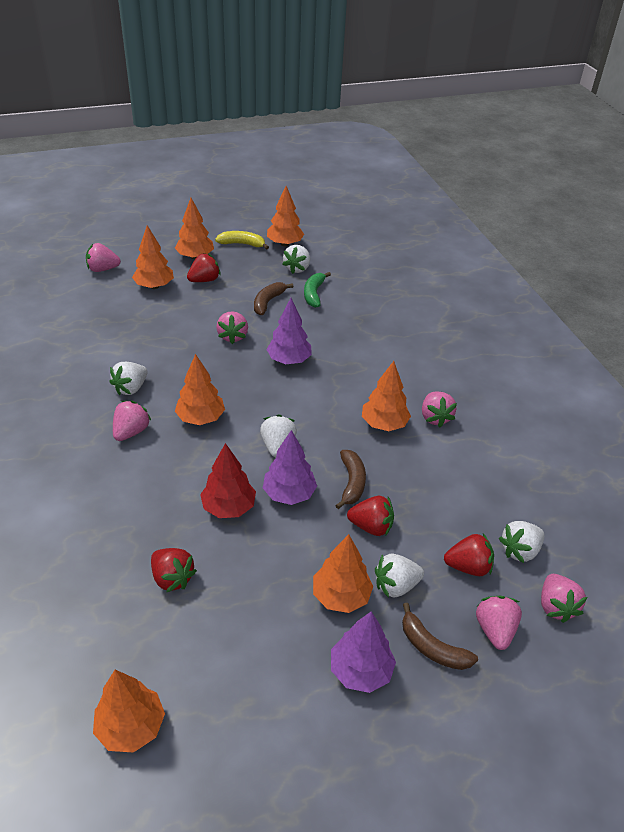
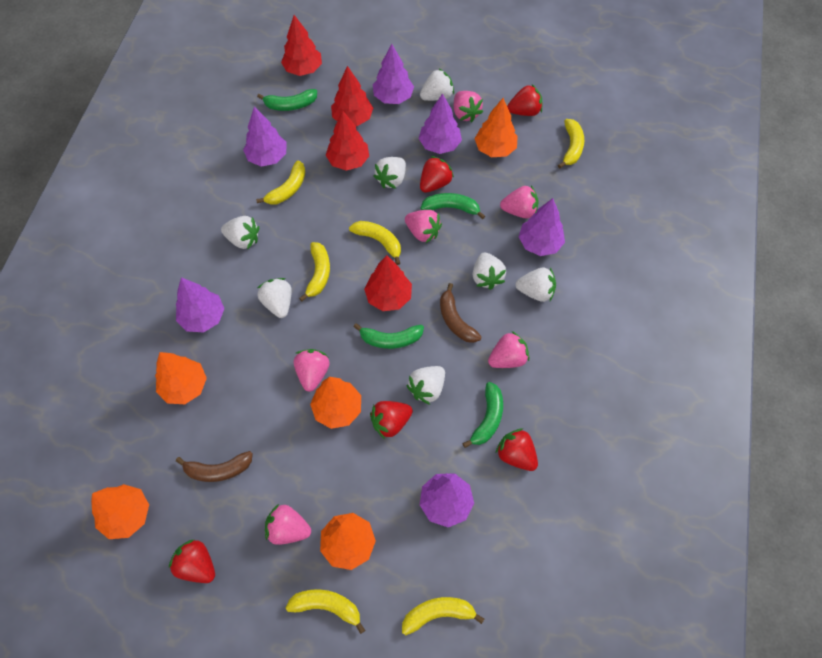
brown banana: [254,282,294,315] [335,450,366,509] [402,603,478,670] = 3 -> [176,451,253,482] [440,283,482,343] = 2
green banana: [304,272,331,308] = 1 -> [257,89,317,111] [353,323,424,349] [421,193,485,219] [462,382,503,448] = 4
orange tree: [93,670,165,753] [132,225,174,289] [175,198,214,259] [175,354,225,425] [267,186,304,246] [313,534,373,613] [362,361,411,431] = 7 -> [91,484,149,539] [155,352,207,404] [310,377,361,429] [320,513,376,570] [475,98,518,157] = 5
purple tree: [263,430,317,505] [266,298,312,364] [331,611,396,693] = 3 -> [176,277,225,332] [243,107,286,166] [373,44,414,104] [419,93,462,154] [420,473,474,527] [519,198,565,256] = 6
red strawberry: [151,548,197,593] [187,253,221,282] [347,496,394,536] [444,534,494,576] = 4 -> [169,539,215,583] [370,401,413,439] [420,156,454,193] [496,428,538,471] [507,84,543,116] = 5
red tree: [200,443,256,518] = 1 -> [281,15,322,76] [326,111,369,171] [331,66,373,126] [364,255,412,311] = 4
white strawberry: [109,362,147,395] [260,415,297,457] [282,245,310,274] [375,553,424,598] [499,521,544,563] = 5 -> [221,216,259,250] [257,278,292,318] [373,157,406,189] [406,366,445,405] [420,69,454,101] [473,252,506,290] [515,268,556,302] = 7
yellow banana: [215,231,269,249] = 1 -> [256,161,305,205] [286,589,365,634] [299,242,330,301] [349,221,401,265] [402,597,484,635] [558,119,584,168] = 6

